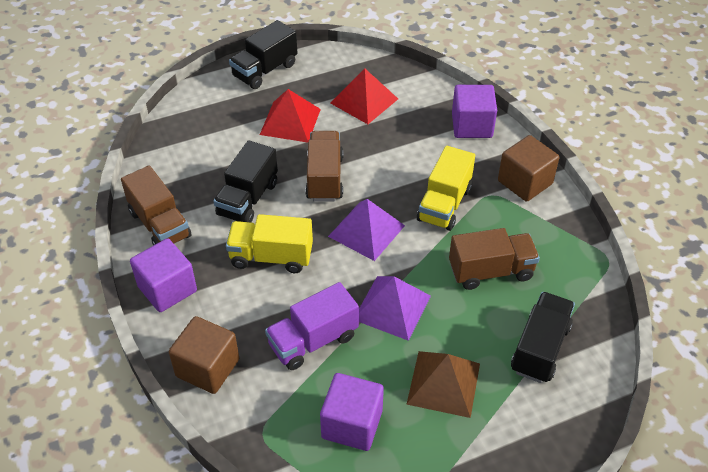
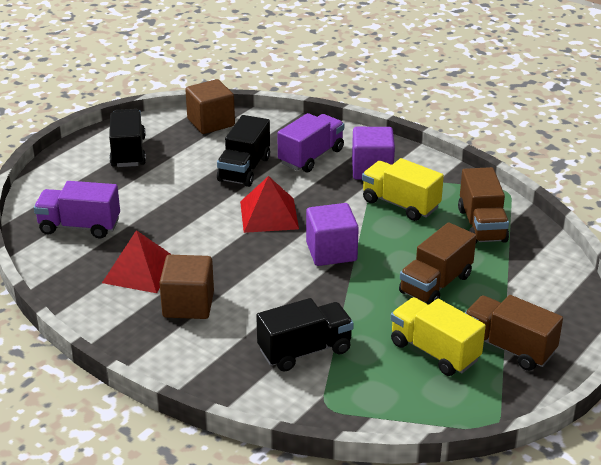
brown pyramid: [406,351,480,418] = 1 -> none = 0
purple cube: [130,238,197,312] [320,373,384,451] [452,85,497,138] = 3 -> [306,203,359,266] [352,127,395,180] = 2
purple pyramid: [328,199,405,261] [359,276,431,341] = 2 -> none = 0
purple truck: [265,282,359,370] = 1 -> [34,181,120,238] [277,113,344,173] = 2

